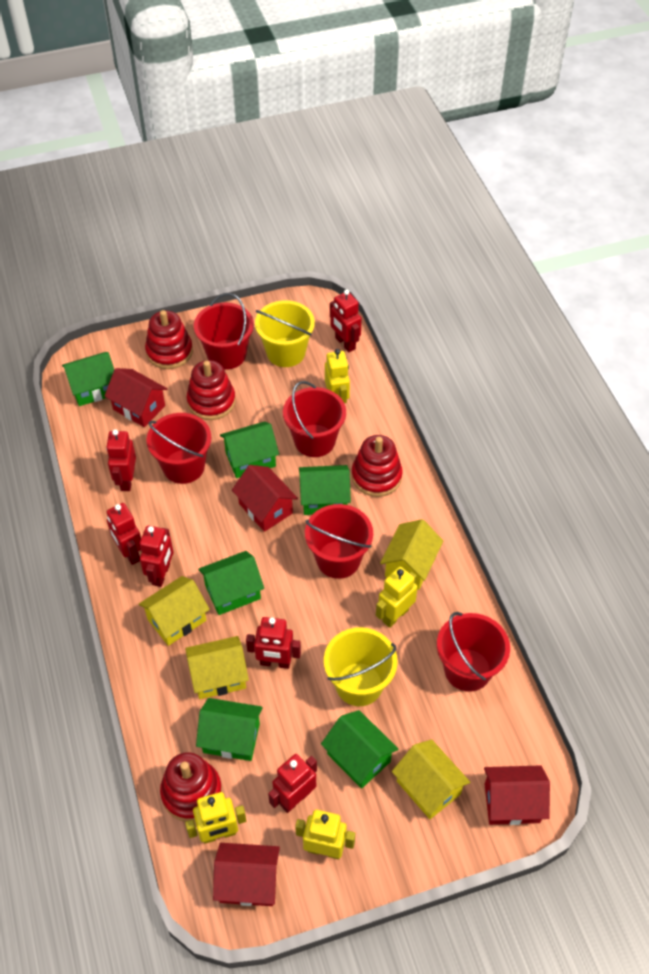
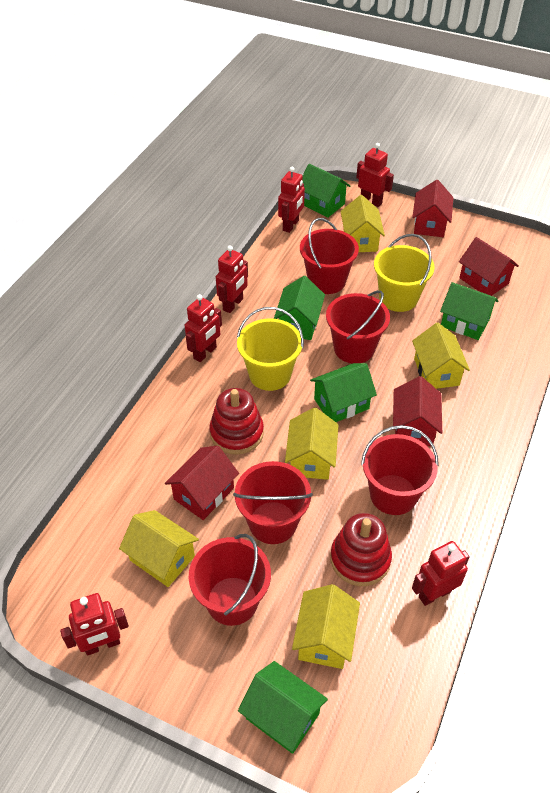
green house: [62,352,114,406] [196,698,263,761] [198,551,264,615] [220,421,279,478] [299,465,351,515] [321,710,398,789] = 6 -> [238,661,328,754] [274,276,325,340] [303,164,350,218] [310,363,377,422] [440,282,499,340] = 5
red stacking toy: [145,310,193,369] [160,752,222,822] [187,360,236,420] [351,435,403,497] = 4 -> [209,388,264,455] [330,513,392,586] = 2
yellow house: [139,576,210,646] [185,636,249,699] [380,519,443,590] [392,739,470,819] = 4 -> [119,510,199,587] [285,407,339,480] [292,584,360,669] [341,195,385,252] [412,323,470,389] = 5
yellow robot: [185,792,246,844] [295,810,355,859] [325,349,350,403] [376,567,418,628] = 4 -> none = 0

